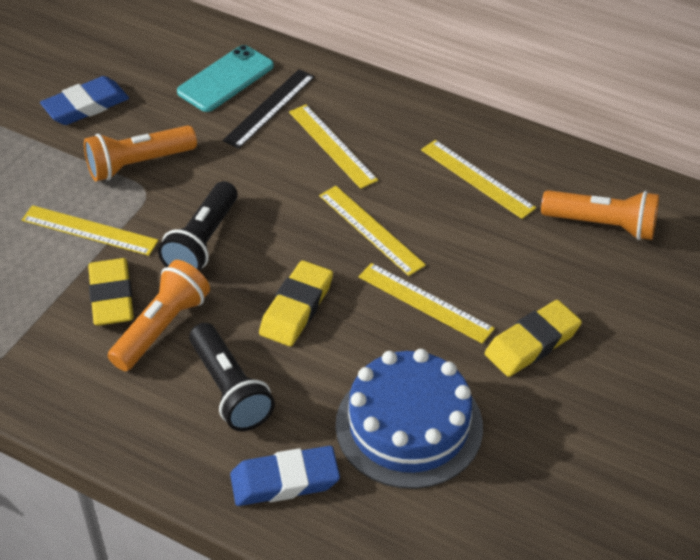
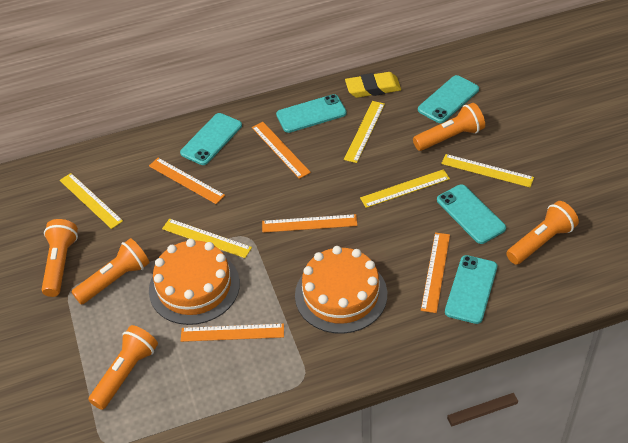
black flashlight: [158,181,238,271] [189,323,275,431] = 2 -> none = 0
black ruler: [222,69,315,149] = 1 -> none = 0
blue cake: [335,349,483,489] = 1 -> none = 0
blue eraser: [40,76,129,125] [230,446,340,506] = 2 -> none = 0
orange cake: none = 0 -> [149,239,240,325] [295,246,387,334] = 2
orange flashlight: [84,125,197,181] [108,260,210,371] [541,190,659,240] = 3 -> [42,219,78,297] [71,238,150,305] [88,325,158,410] [413,103,485,151] [506,201,579,265] = 5
orange ruler: none = 0 -> [149,158,225,204] [181,324,284,342] [252,122,311,179] [262,214,357,233] [421,232,450,313] = 5
turquoise phone: [177,45,274,112] = 1 -> [180,113,242,165] [276,94,347,133] [418,75,479,123] [437,184,506,244] [445,255,497,324] = 5
yellow eraser: [88,258,134,326] [259,260,333,346] [485,300,582,377] = 3 -> [345,72,401,98] = 1

